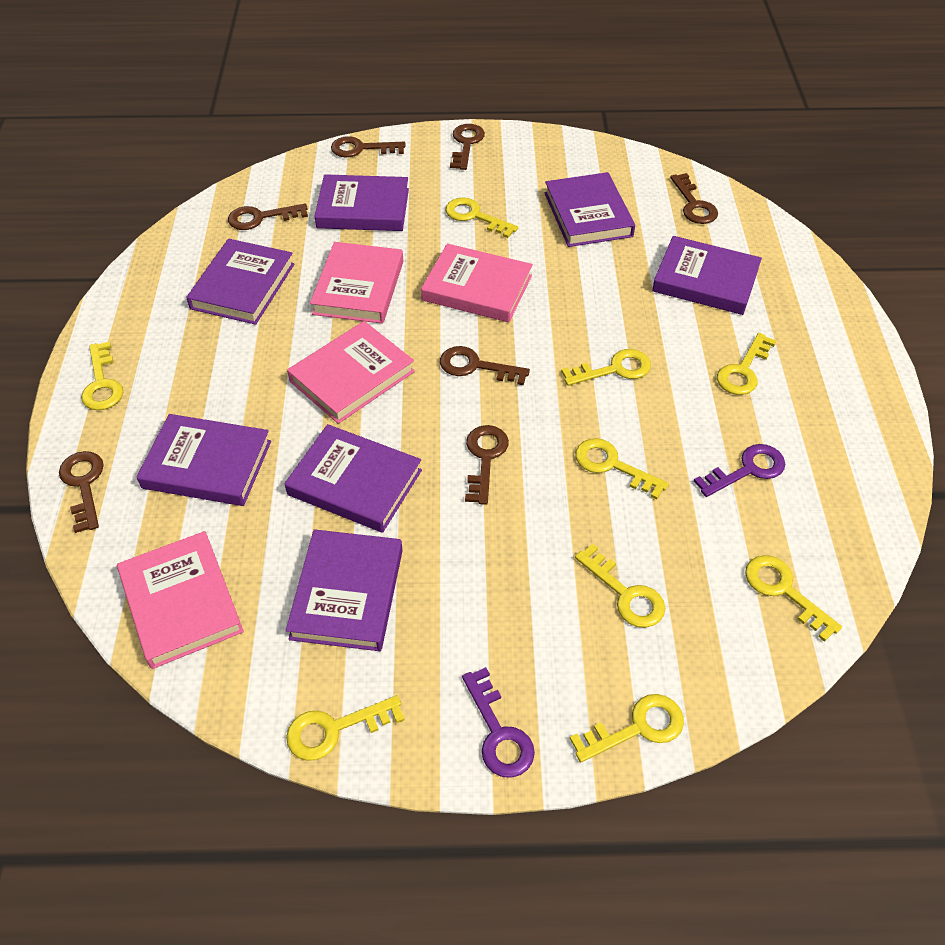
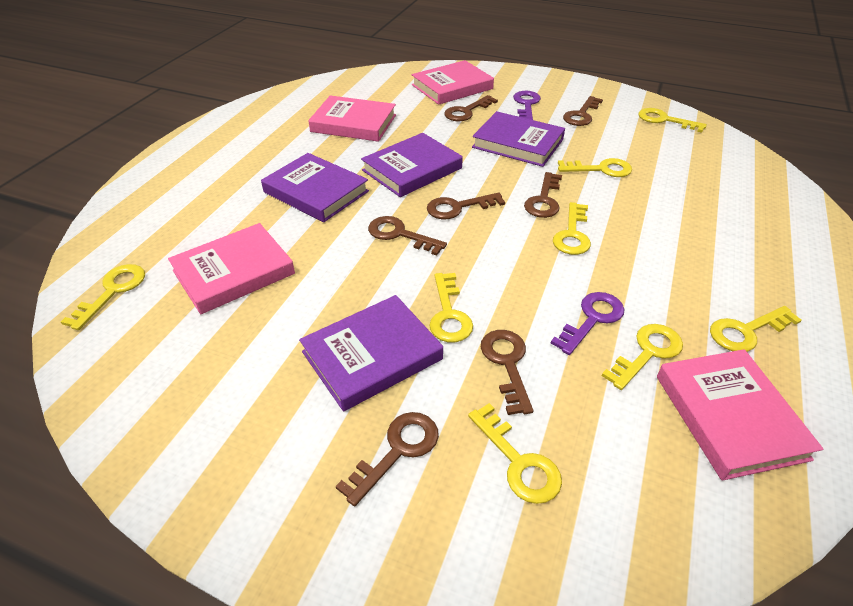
purple book: [136,414,271,506] [186,239,294,325] [285,424,422,533] [286,529,403,651] [314,174,409,231] [545,172,635,247] [652,236,762,315] = 7 -> [261,153,369,222] [299,295,443,411] [361,133,463,197] [472,111,565,167] = 4
yellow key: [81,341,123,410] [286,695,405,761] [446,198,518,238] [561,349,651,386] [570,694,684,762] [575,438,669,499] [575,544,665,628] [717,333,777,395] [745,555,842,642] = 9 -> [61,264,145,330] [429,273,473,342] [468,403,562,504] [553,202,591,255] [558,158,632,177] [602,324,683,390] [638,108,707,133] [710,306,802,352] = 8

